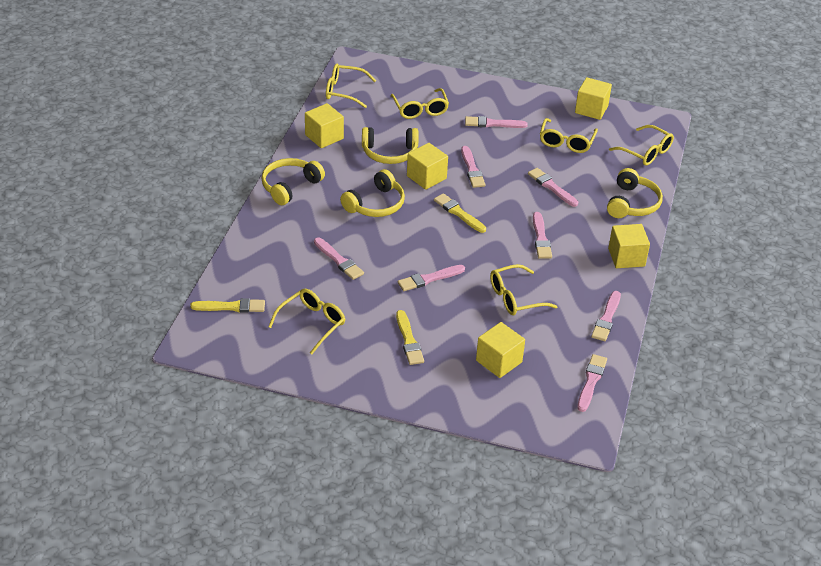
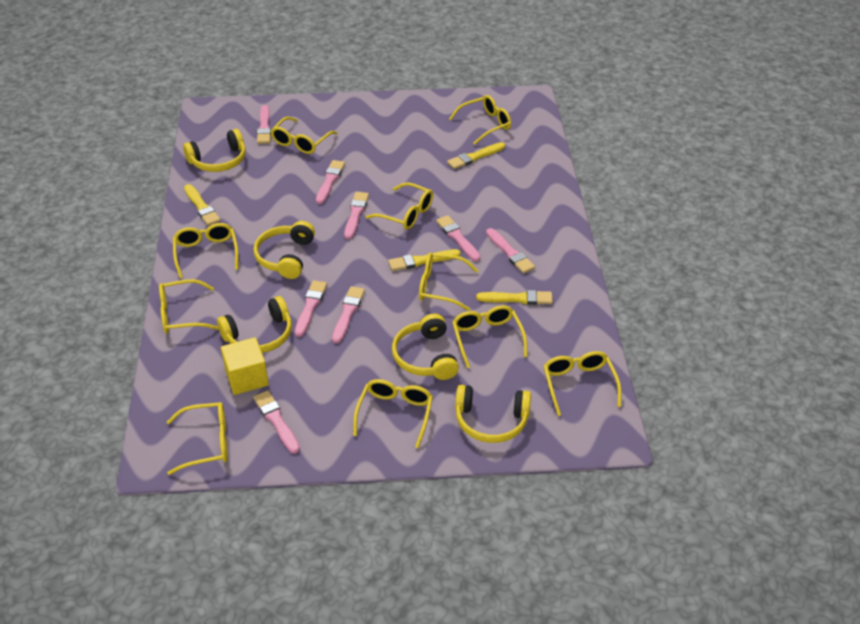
yellow brush: [190,298,265,313] [396,310,424,365] [434,193,486,233] = 3 -> [184,184,221,226] [388,249,461,271] [447,142,505,169] [476,290,553,305] = 4
yellow cube: [305,103,344,148] [407,143,448,190] [476,322,525,378] [575,77,612,120] [608,224,650,268] = 5 -> [221,337,269,395] = 1
yellow glasses: [268,289,345,354] [326,64,376,108] [391,88,449,119] [490,264,558,315] [540,118,598,153] [609,125,674,166] = 6 -> [159,279,219,333] [167,402,228,475] [173,223,239,278] [271,117,338,154] [353,379,433,448] [366,182,433,230] [419,253,479,311] [449,95,511,145] [452,305,528,368] [544,351,622,416] = 10
yellow headphones: [261,158,325,205] [340,169,405,217] [362,127,419,164] [607,168,663,218] = 4 -> [183,129,246,172] [217,296,292,353] [253,221,315,279] [392,314,459,380] [455,385,531,443] = 5

